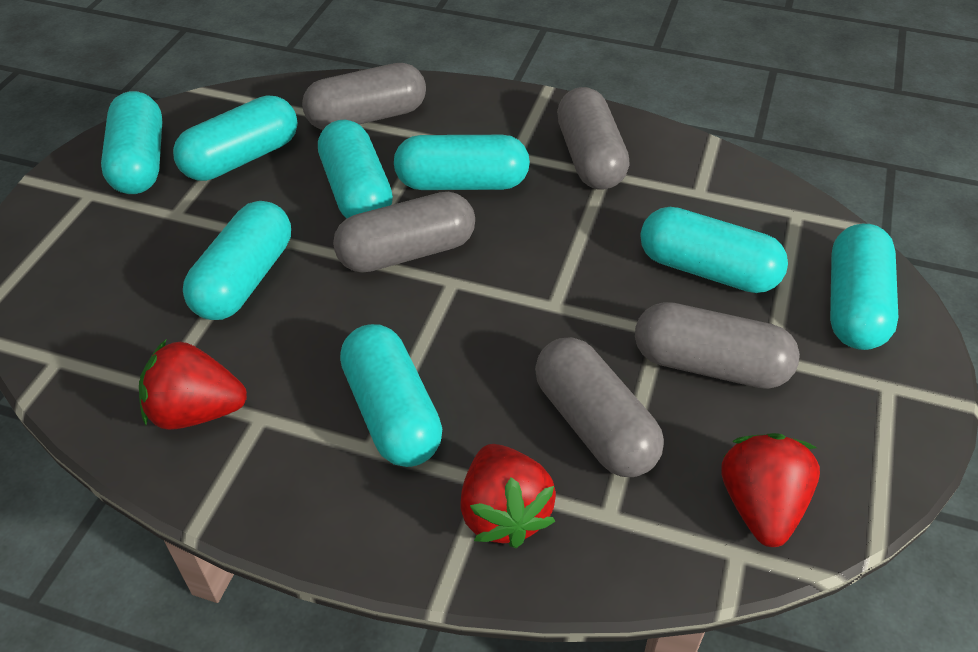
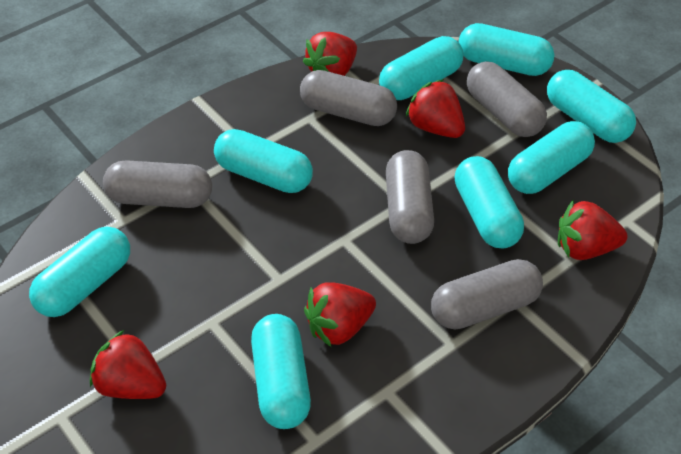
red strawberry: [139,340,247,430] [460,444,556,548] [721,433,820,547] = 3 -> [90,330,166,399] [303,32,357,76] [304,283,376,347] [406,79,465,138] [558,200,627,260] = 5

